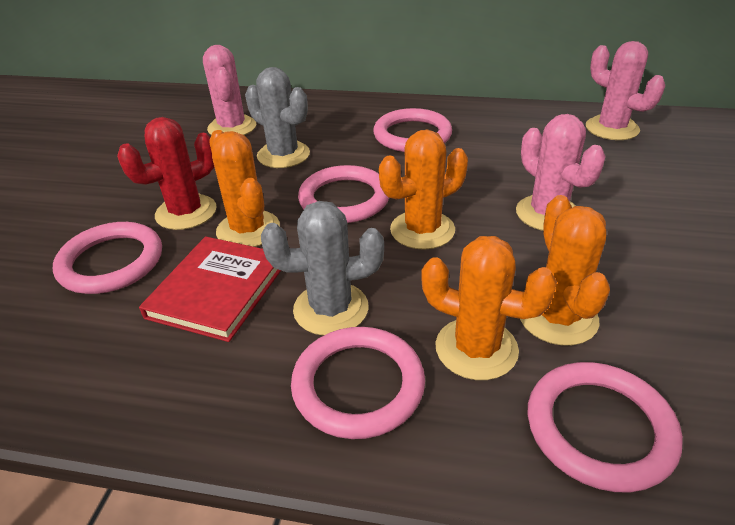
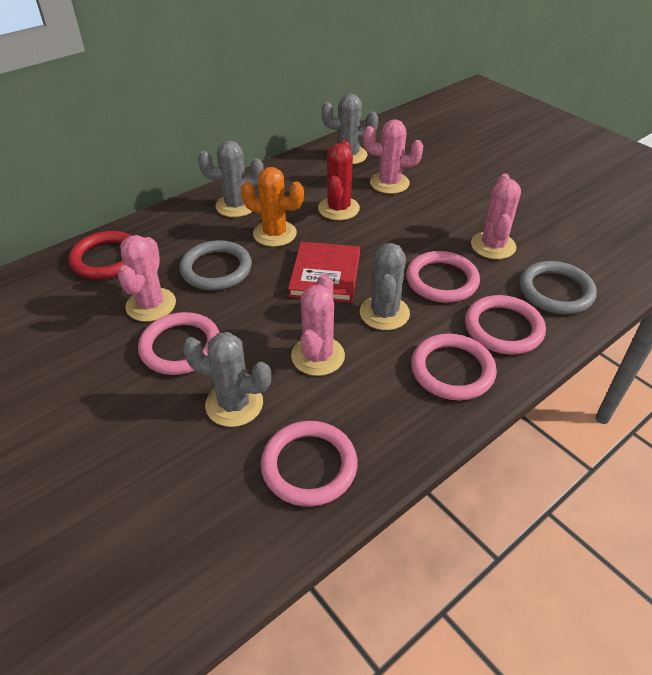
grey cactus: [245,67,310,168] [261,201,384,336] = 2 -> [182,332,271,427] [198,141,264,217] [321,93,378,165] [360,243,410,330] = 4
grey ring: none = 0 -> [180,240,252,290] [519,261,597,314] = 2
orange cactus: [209,130,280,247] [379,130,468,250] [421,236,557,380] [520,195,610,346] = 4 -> [241,167,304,247] = 1
pink cactus: [203,45,256,135] [516,114,606,231] [586,41,665,140] = 3 -> [118,235,176,322] [291,274,345,376] [363,119,423,194] [471,173,521,259] = 4
red ring: none = 0 -> [69,231,132,279] = 1

